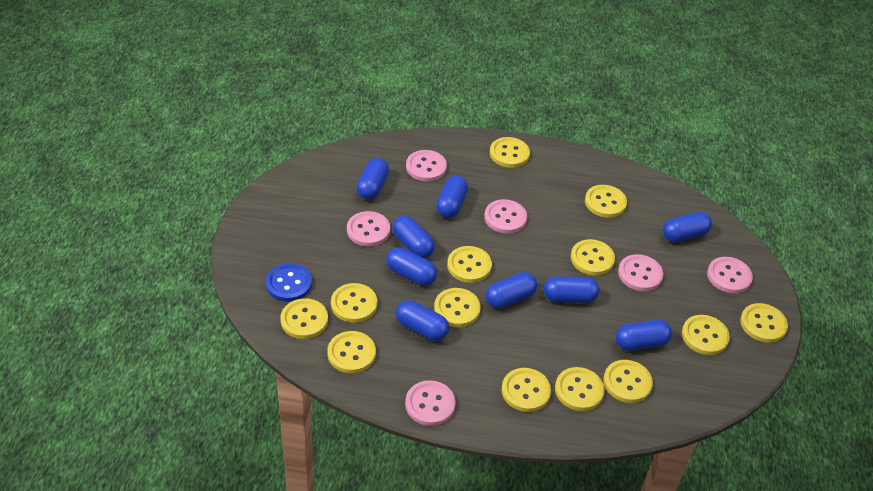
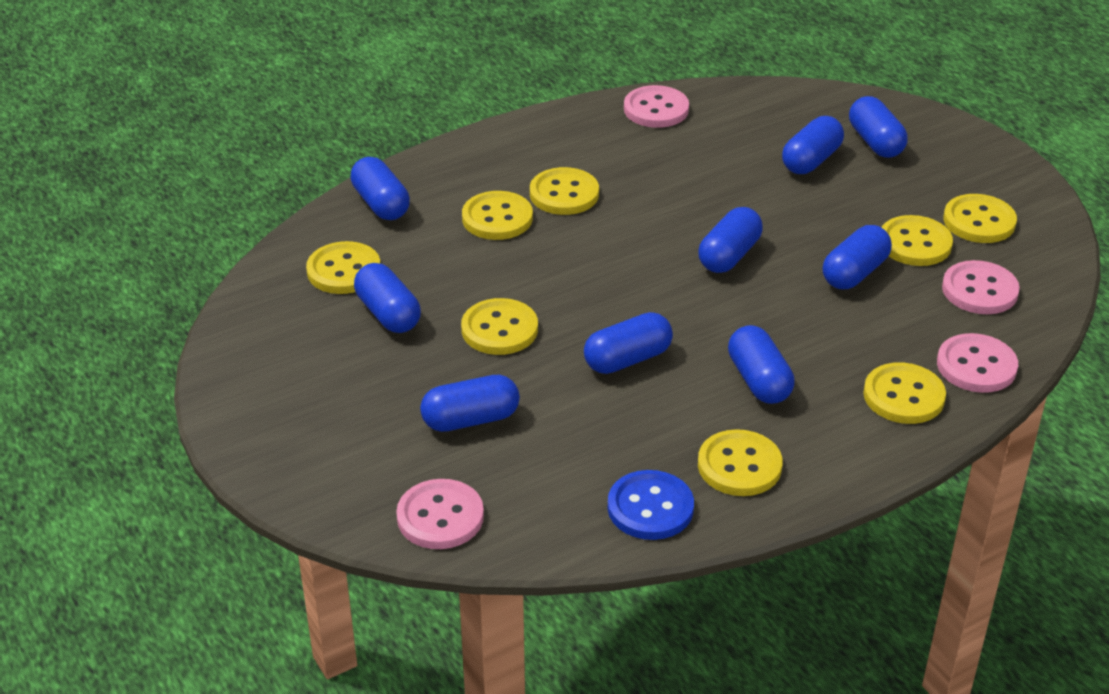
pink button: [347,211,390,247] [405,380,456,426] [406,150,447,182] [484,199,527,234] [618,254,663,291] [707,257,753,293] = 6 -> [396,479,484,549] [624,85,689,128] [937,333,1018,393] [942,260,1020,314] = 4
yellow button: [280,298,328,339] [327,331,376,373] [331,283,377,323] [434,288,481,327] [447,246,492,283] [490,137,530,168] [502,368,551,412] [555,367,605,411] [571,239,615,276] [585,185,627,218] [603,360,653,403] [682,315,730,355] [740,303,788,343] = 13 -> [306,241,381,294] [461,298,538,355] [462,191,533,240] [530,167,599,215] [698,429,783,496] [864,362,946,424] [881,215,953,266] [943,194,1017,243] = 8

